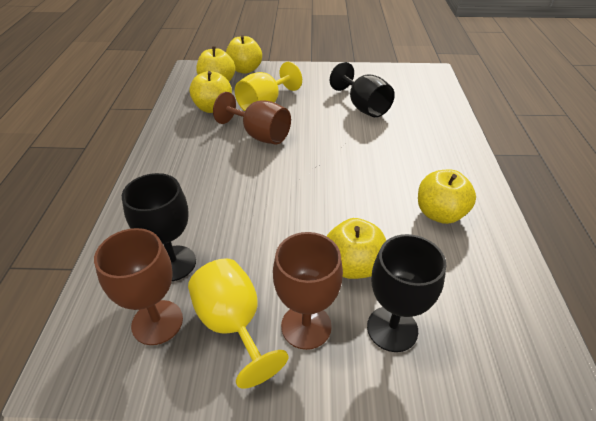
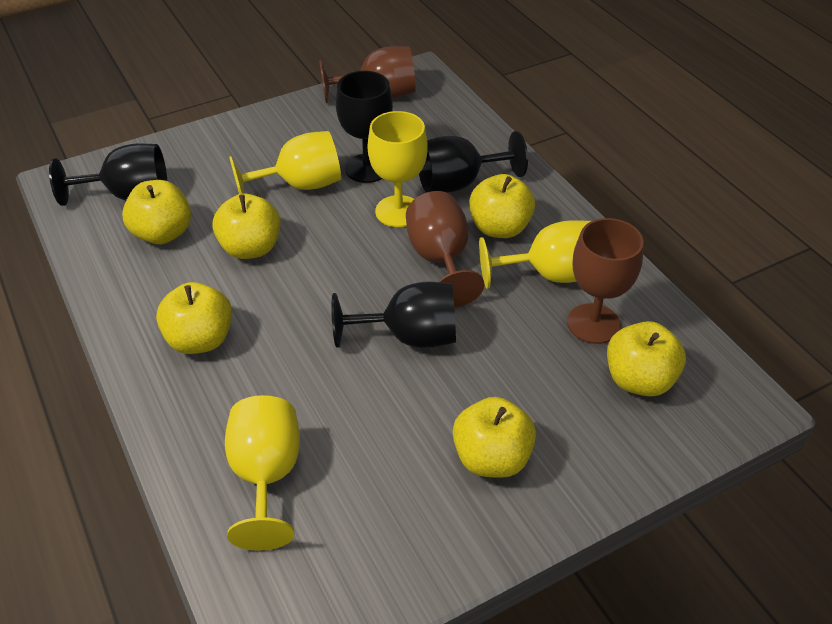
black goblet: [122,173,196,281] [330,62,395,117] [367,234,446,352] = 3 -> [49,144,167,206] [331,282,456,348] [336,71,393,183] [419,131,528,193] = 4
yellow apple: [189,71,232,113] [196,46,235,81] [226,35,262,74] [326,218,386,279] [418,170,476,224] = 5 -> [122,180,191,244] [156,282,232,354] [212,193,281,259] [453,397,536,478] [469,174,535,238] [607,321,686,396] = 6
yellow goblet: [188,258,289,389] [235,62,302,111] = 2 -> [225,395,300,550] [229,131,341,194] [368,111,428,227] [479,220,591,289] = 4

